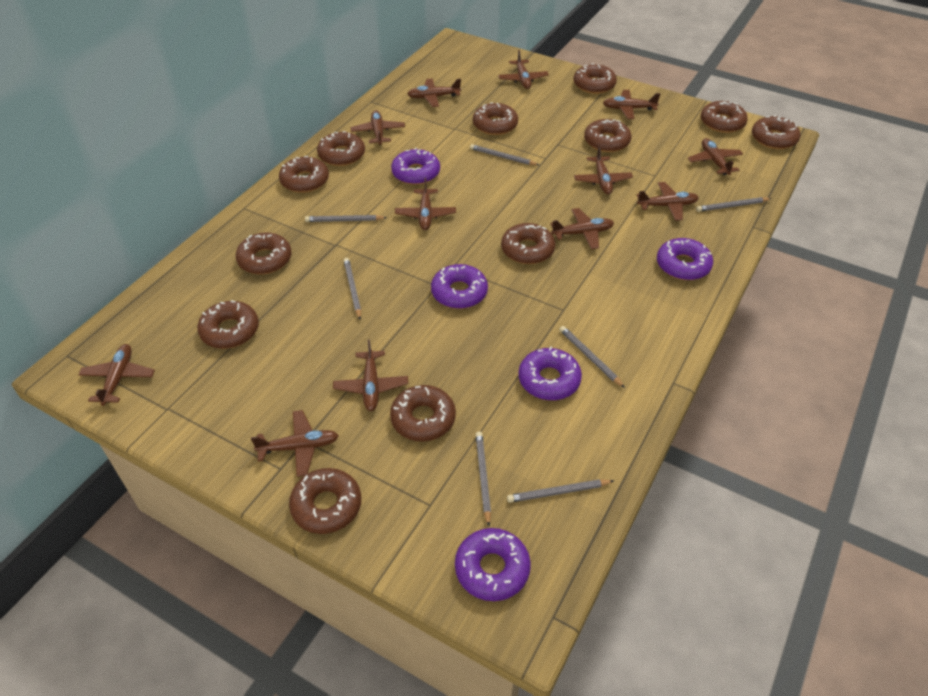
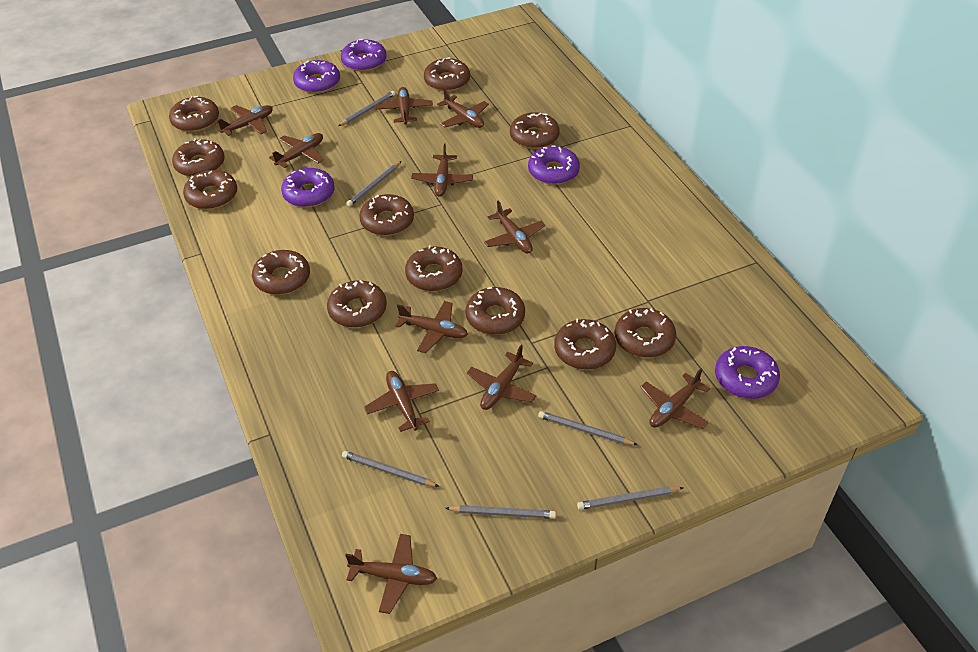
brown plane: [78,344,155,406] [251,410,339,477] [333,339,408,411] [350,110,405,145] [395,178,456,230] [407,79,461,107] [498,50,549,89] [551,208,614,249] [574,146,633,194] [603,90,660,119] [637,182,699,221] [688,138,743,175] = 12 -> [216,105,273,136] [269,133,324,168] [345,534,437,614] [364,371,439,432] [376,87,433,124] [396,301,468,353] [411,144,473,197] [437,88,489,128] [467,345,537,410] [484,201,545,254] [641,368,710,429] = 11
grey pencil: [305,215,387,222] [344,258,361,320] [470,144,539,165] [475,432,491,526] [507,479,614,503] [560,326,625,388] [696,197,772,212] = 7 -> [338,91,395,126] [342,451,440,487] [346,161,401,206] [445,505,556,519] [538,411,638,445] [577,486,684,510] = 6

